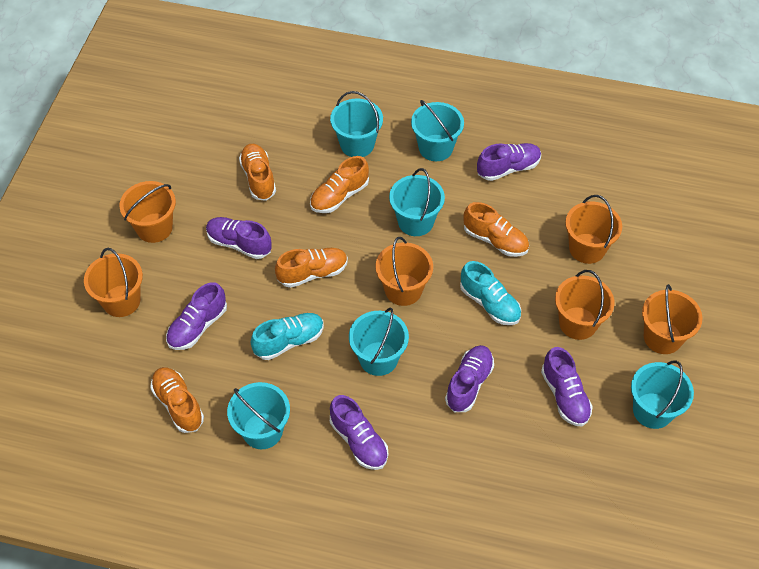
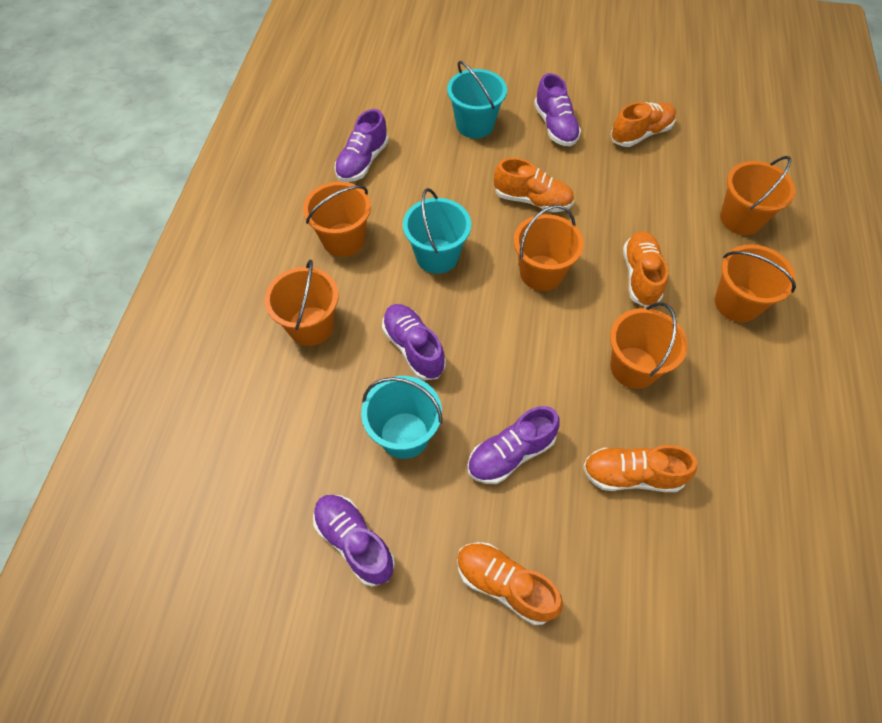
purple shoe: [166,282,227,350] [206,217,272,259] [330,395,388,470] [445,345,494,412] [477,143,541,181] [541,347,593,426] = 6 -> [313,494,395,587] [334,109,389,182] [382,304,446,380] [467,406,560,484] [534,73,581,146] = 5
turquoise bucket: [227,382,290,449] [330,91,383,157] [349,308,409,376] [389,168,445,236] [411,100,464,161] [631,360,694,429] = 6 -> [361,376,442,459] [403,188,471,274] [447,61,507,138] = 3
turquoise shoe: [251,313,324,360] [460,261,521,325] = 2 -> none = 0

